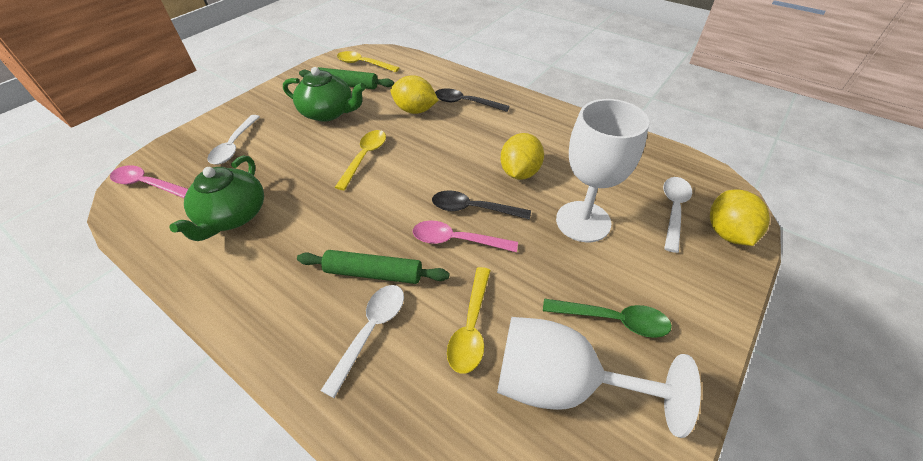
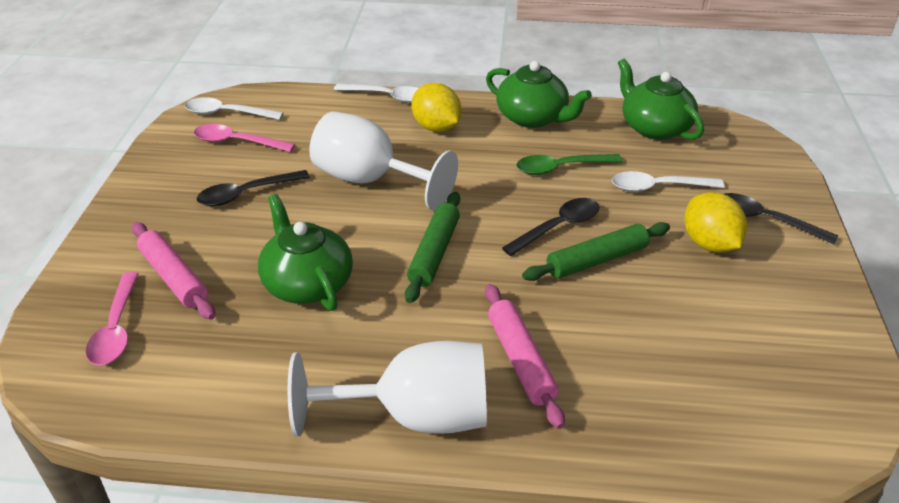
black spoon: [432,190,531,220] [435,88,510,112] = 2 -> [197,170,310,206] [502,198,600,256] [725,193,838,244] = 3
green teapot: [169,156,264,241] [283,67,366,122] = 2 -> [258,194,353,311] [486,61,592,128] [618,59,704,140] = 3
pink rolling pin: none = 0 -> [132,222,215,320] [485,284,565,429] = 2
yellow lemon: [390,75,438,114] [500,133,544,180] [710,189,770,246] = 3 -> [411,83,461,132] [684,192,747,252] = 2
yellow spoon: [335,130,386,190] [337,51,399,72] [447,267,491,374] = 3 -> none = 0

